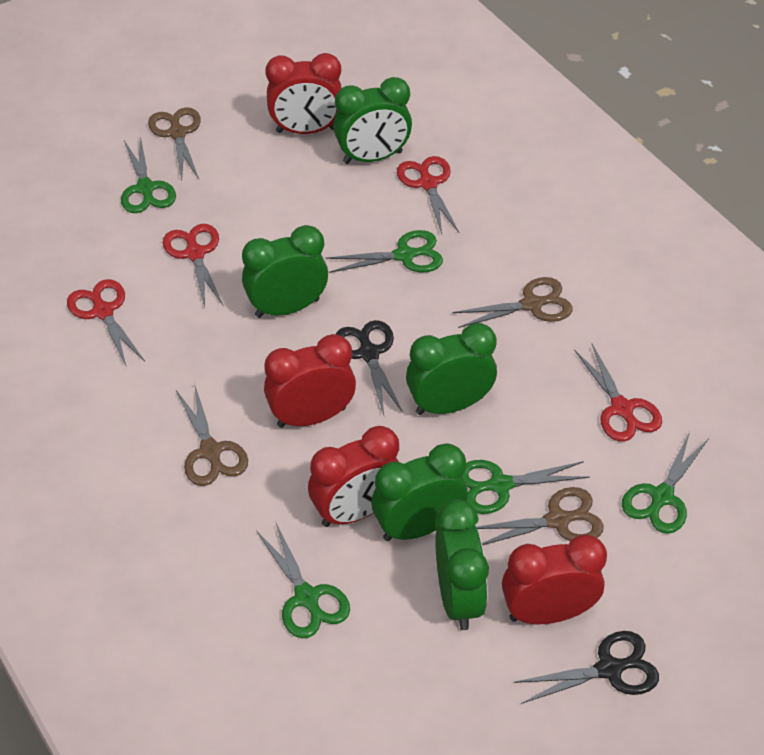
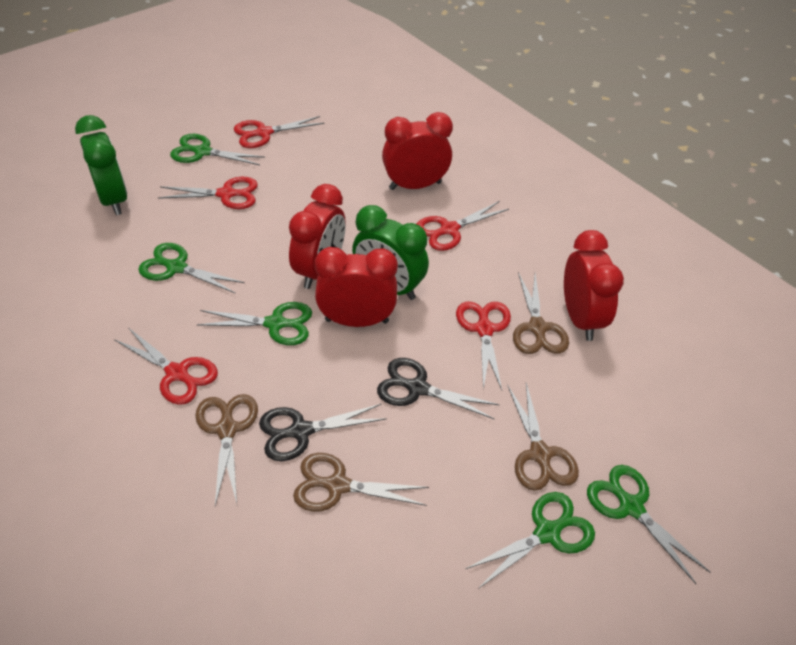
green clock: [242,225,328,318] [333,77,412,164] [372,443,468,541] [406,323,497,415] [435,500,489,630] = 5 -> [75,115,127,215] [352,205,429,300] = 2
red scissors: [67,279,145,367] [163,224,223,308] [397,156,459,234] [574,344,662,442] = 4 -> [114,328,218,405] [158,177,258,209] [234,116,324,148] [417,201,509,251] [456,302,511,390] = 5

